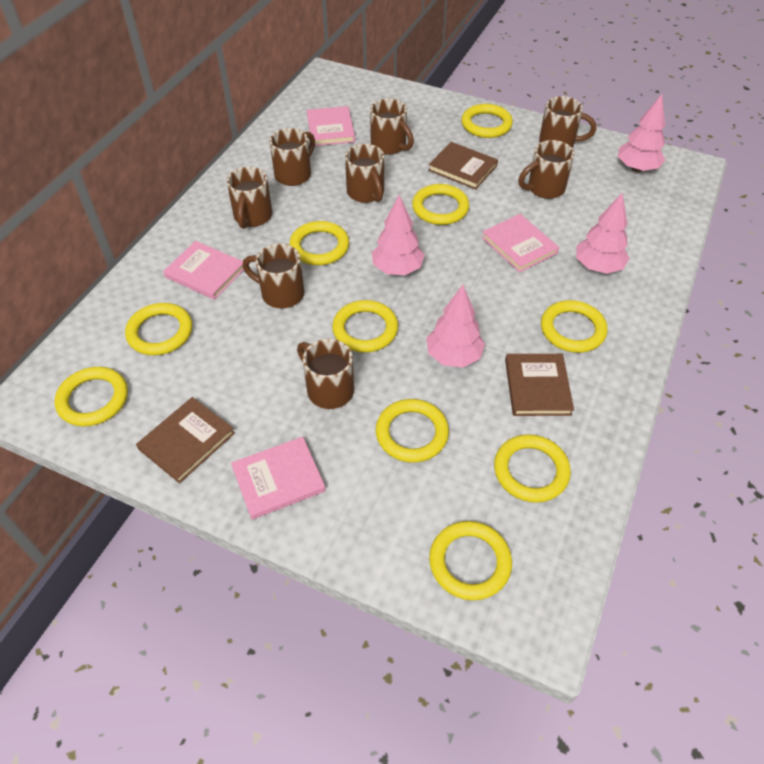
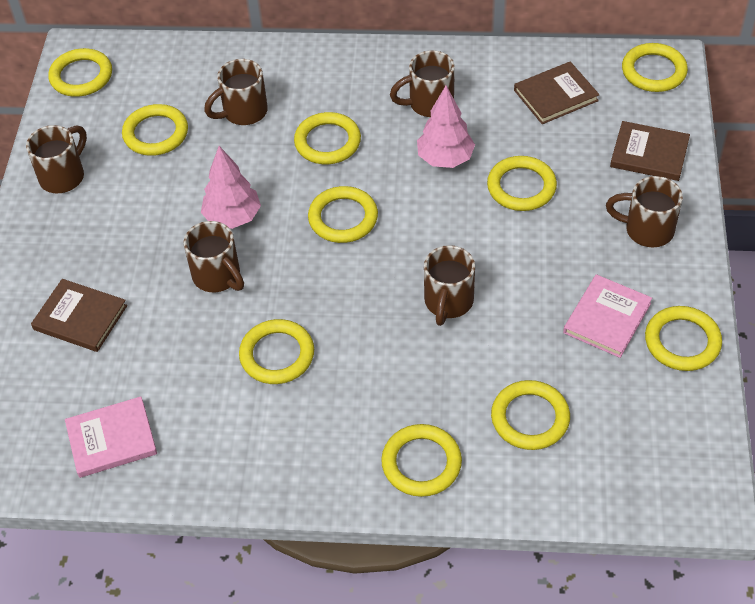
brown mug: [227,167,272,229] [242,244,304,308] [269,128,315,186] [297,339,354,409] [345,144,384,203] [370,99,414,155] [518,140,574,199] [539,96,596,147] = 8 -> [26,125,87,193] [184,221,244,292] [204,59,268,125] [390,50,455,117] [424,245,475,326] [606,176,683,247] = 6
pink book: [163,241,244,300] [231,437,326,519] [307,106,355,146] [482,214,559,273] = 4 -> [65,396,157,478] [563,274,652,358] = 2
pink tree: [372,195,424,275] [427,285,485,368] [576,192,629,274] [618,94,665,172] = 4 -> [201,146,261,229] [417,86,475,168] = 2

